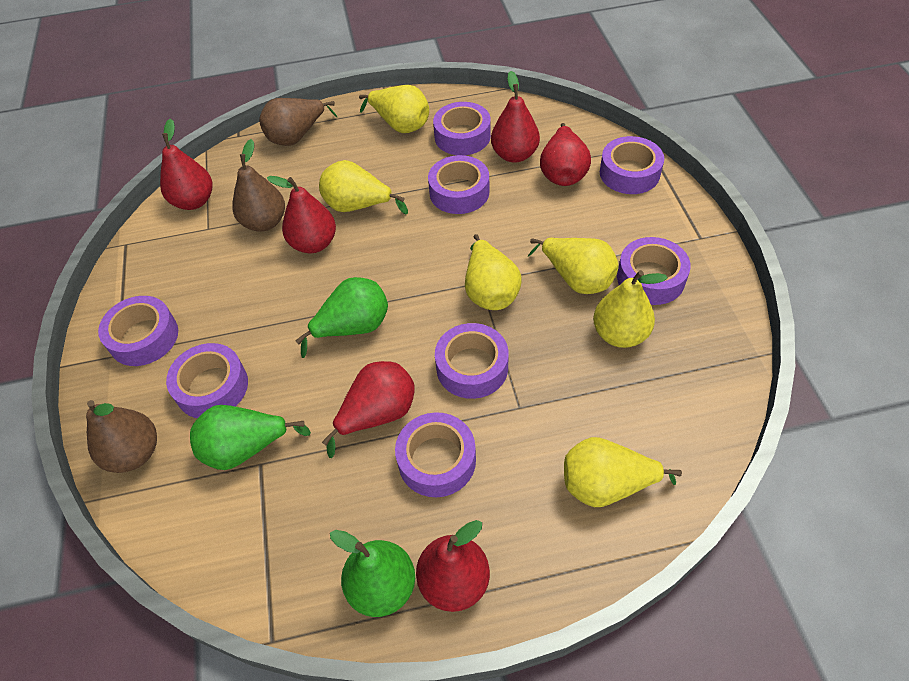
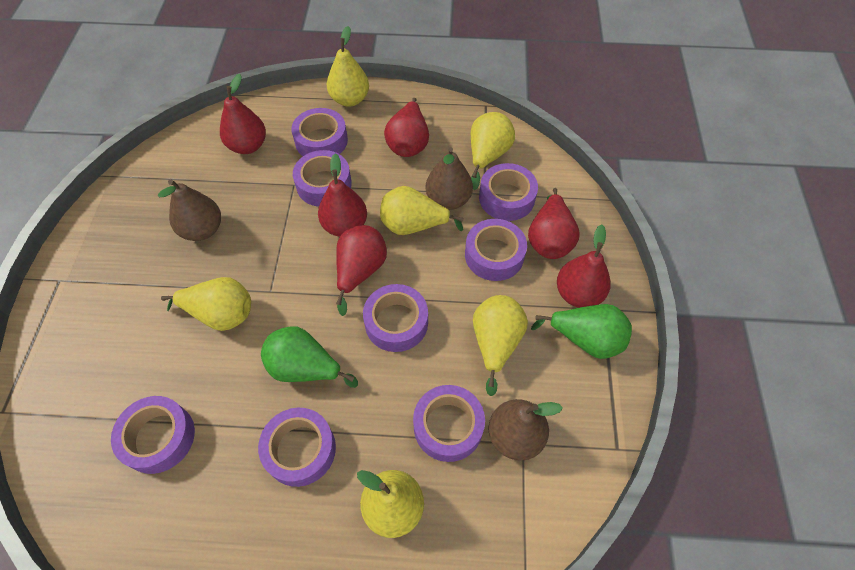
green pear: [190,405,311,470] [295,277,388,358] [330,530,415,617] = 3 -> [261,326,358,388] [531,304,632,359] = 2

